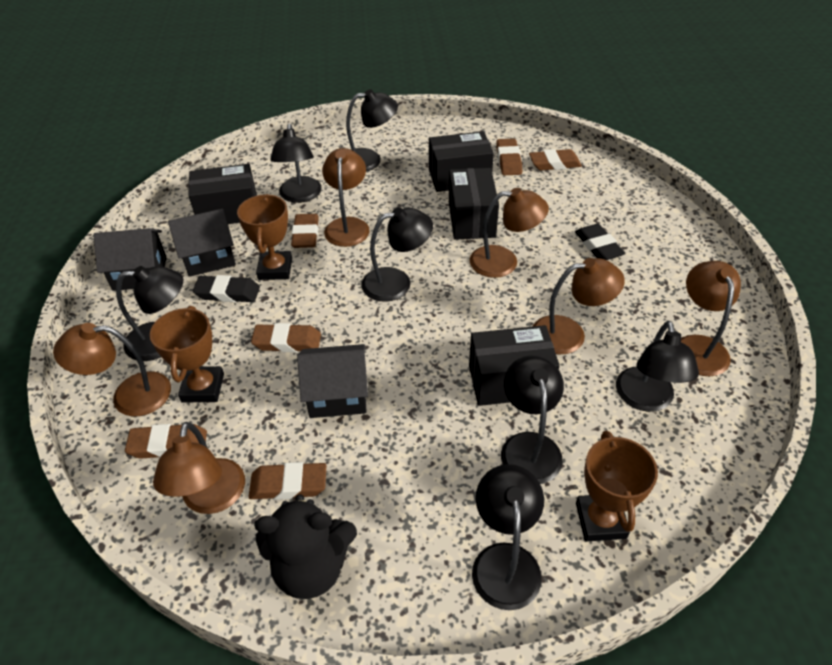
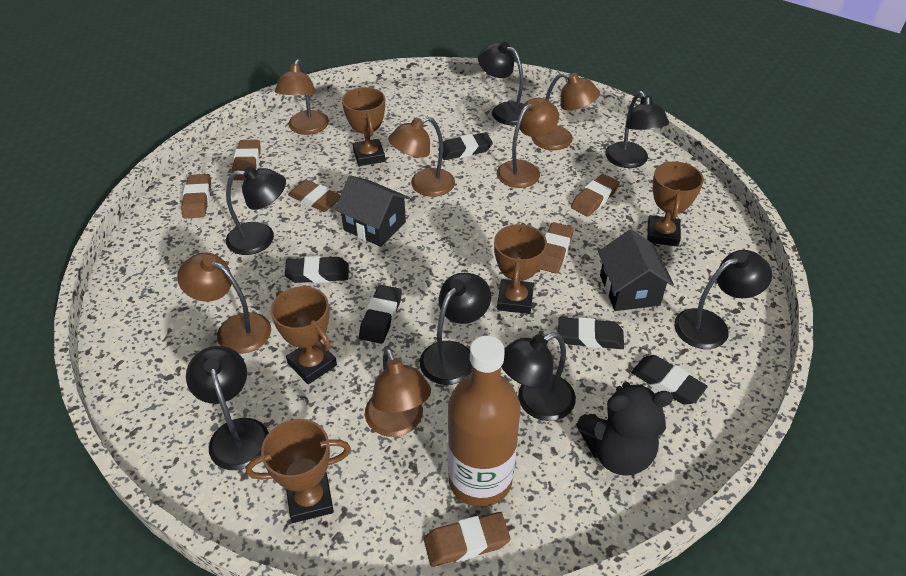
black box: [188,164,257,224] [429,131,494,192] [449,168,499,240] [469,325,560,406] = 4 -> none = 0
black eraser: [193,275,260,302] [575,224,625,260] = 2 -> [285,256,349,283] [359,285,402,344] [438,132,493,160] [558,317,624,349] [631,355,708,405] = 5
black house: [94,228,167,291] [168,209,236,277] [297,344,368,418] = 3 -> [335,175,410,247] [598,229,674,311] = 2
brown bottle: none = 0 -> [448,336,521,507] = 1
brown trophy: [150,306,224,402] [237,194,292,280] [576,431,658,541] = 3 -> [246,419,351,523] [271,286,337,384] [342,87,385,166] [494,223,547,314] [647,161,704,247] = 5

